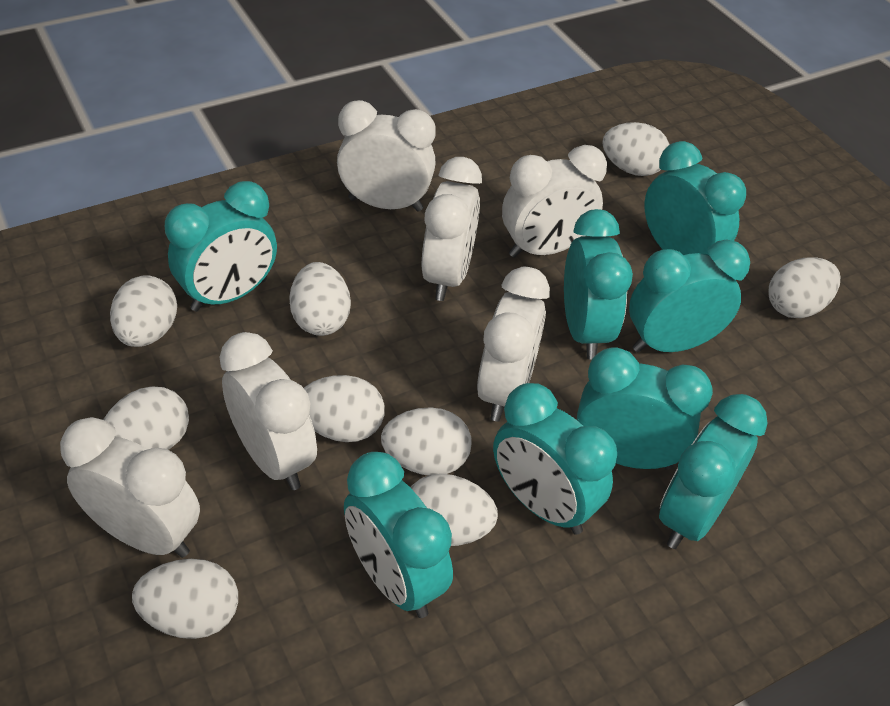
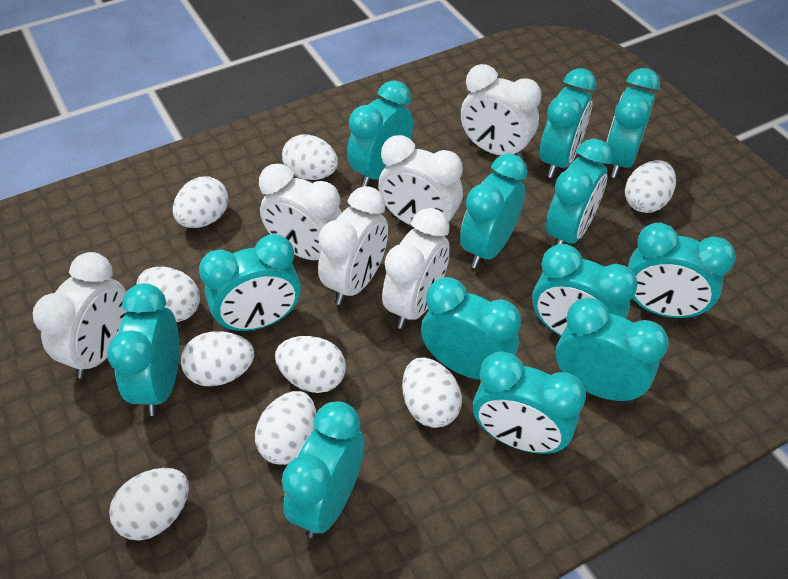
turquoise clock: [165,181,277,312] [344,452,453,618] [493,383,617,535] [564,209,633,360] [577,347,713,470] [629,239,750,353] [645,141,746,255] [659,394,767,549] = 8 -> [107,283,179,416] [199,234,301,332] [282,401,364,538] [347,80,413,187] [421,277,521,380] [460,153,528,269] [473,351,586,454] [532,244,638,336] [540,68,597,178] [546,139,612,245] [556,297,669,403] [606,68,660,178] [628,223,736,320] = 13

